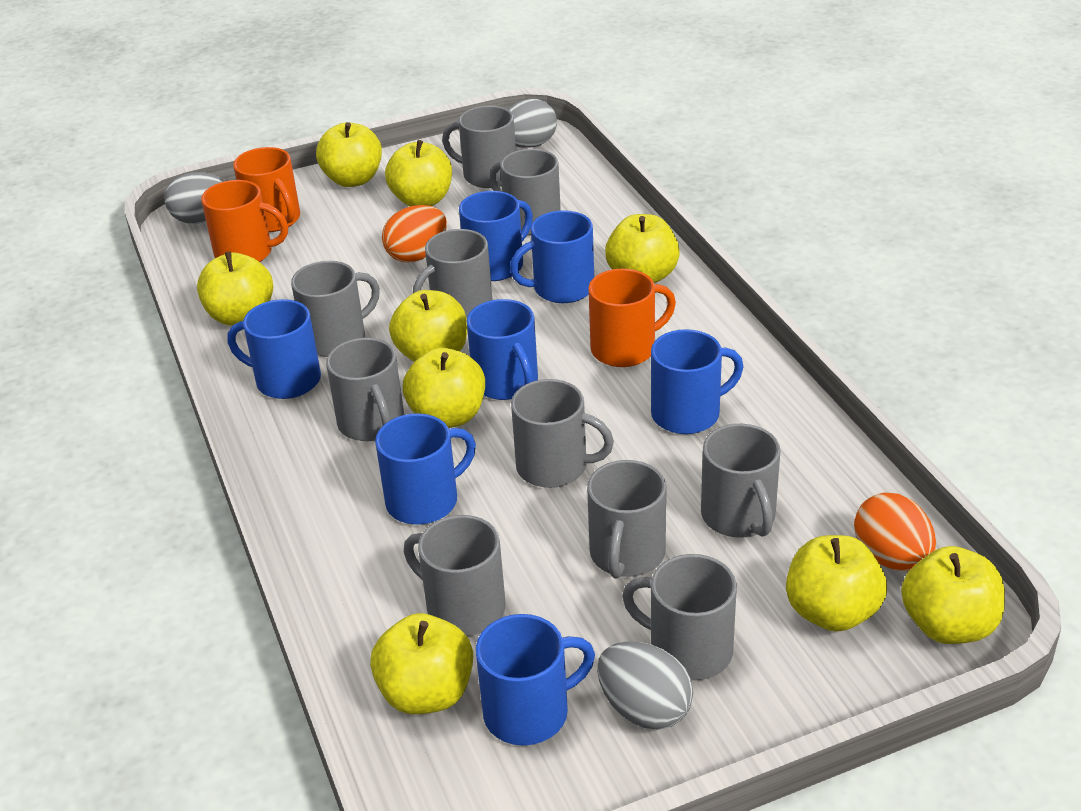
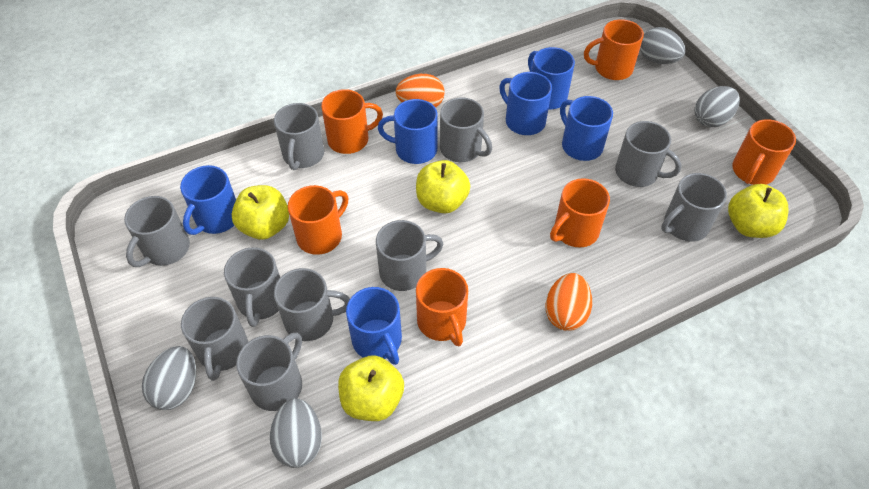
blue mug: [227,299,321,399] [375,413,476,525] [459,191,533,281] [467,299,538,400] [476,614,595,745] [510,210,594,303] [651,329,744,434] = 7 -> [180,165,236,235] [346,287,402,365] [378,99,438,164] [499,72,552,135] [528,47,575,110] [560,96,613,161] = 6
grey egg: [164,172,225,224] [508,99,557,148] [597,642,693,730] = 3 -> [142,346,196,410] [270,398,322,468] [640,27,685,64] [694,86,740,127] = 4
orange mug: [201,180,288,262] [233,147,300,232] [588,269,676,367] = 3 -> [288,185,348,255] [321,89,383,154] [416,268,468,346] [550,178,610,247] [584,19,644,80] [732,119,796,185] = 6
yellow apple: [197,252,273,326] [316,122,382,187] [370,613,473,714] [385,140,452,206] [389,290,467,362] [403,348,485,428] [605,214,680,283] [786,535,887,632] [901,546,1005,644] = 9 -> [231,185,289,240] [338,355,404,421] [416,160,470,213] [728,184,788,238] = 4

